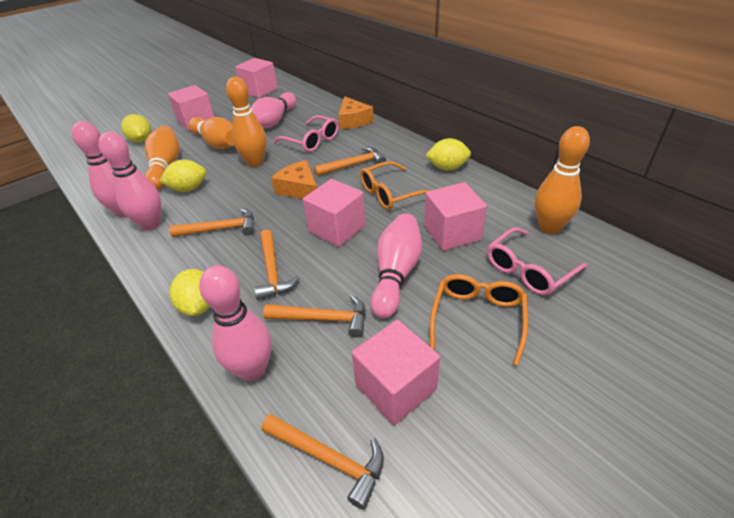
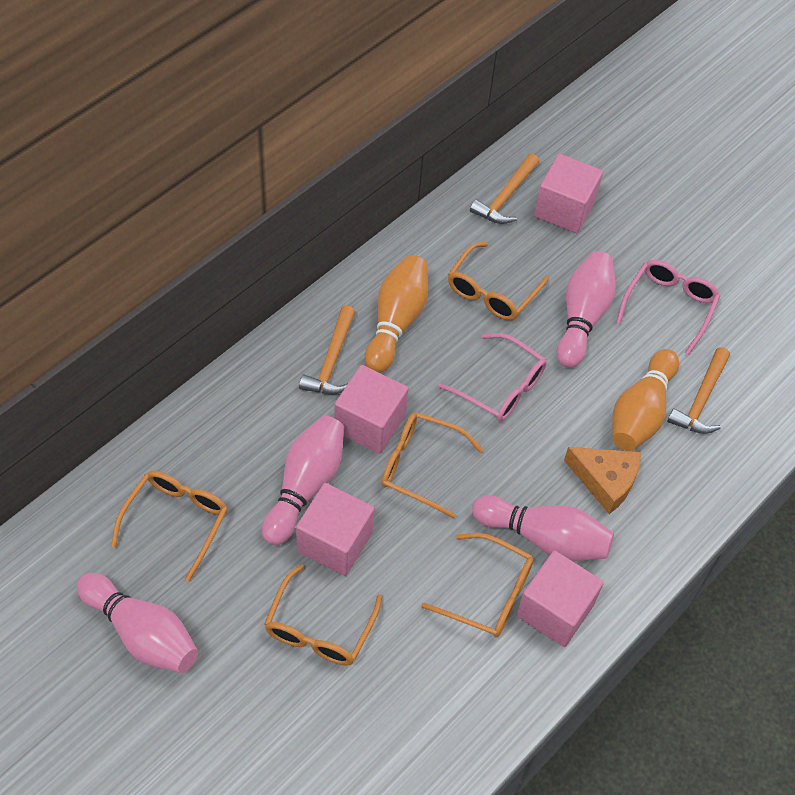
orange bowling pin: [144,126,180,190] [188,117,234,149] [226,77,267,167] [535,126,590,234] = 4 -> [365,255,428,373] [612,349,679,451] = 2
orange cheese: [271,160,317,199] [338,96,374,129] = 2 -> [564,447,641,514] = 1
orange glasses: [360,161,429,210] [430,274,528,365] = 2 -> [111,471,228,581] [264,564,382,665] [381,412,483,519] [421,533,534,638] [448,242,549,320] = 5
orange hammer: [170,208,254,237] [254,230,300,300] [261,414,384,509] [263,295,366,338] [314,147,386,176] = 5 -> [299,306,355,394] [470,154,539,224] [667,347,730,434] = 3
pink bowling pin: [72,121,127,218] [98,132,161,230] [199,265,272,381] [251,92,296,128] [371,214,422,318] = 5 -> [77,573,198,673] [262,415,344,545] [472,495,614,561] [557,251,616,368] = 4
pink cube: [168,85,214,131] [235,58,278,98] [303,179,366,247] [352,320,440,425] [424,182,487,251] = 5 -> [296,483,375,576] [334,365,408,454] [516,550,604,647] [534,154,603,233] = 4
yellow lemon: [121,114,151,142] [159,160,206,192] [169,269,210,316] [425,138,471,170] = 4 -> none = 0

